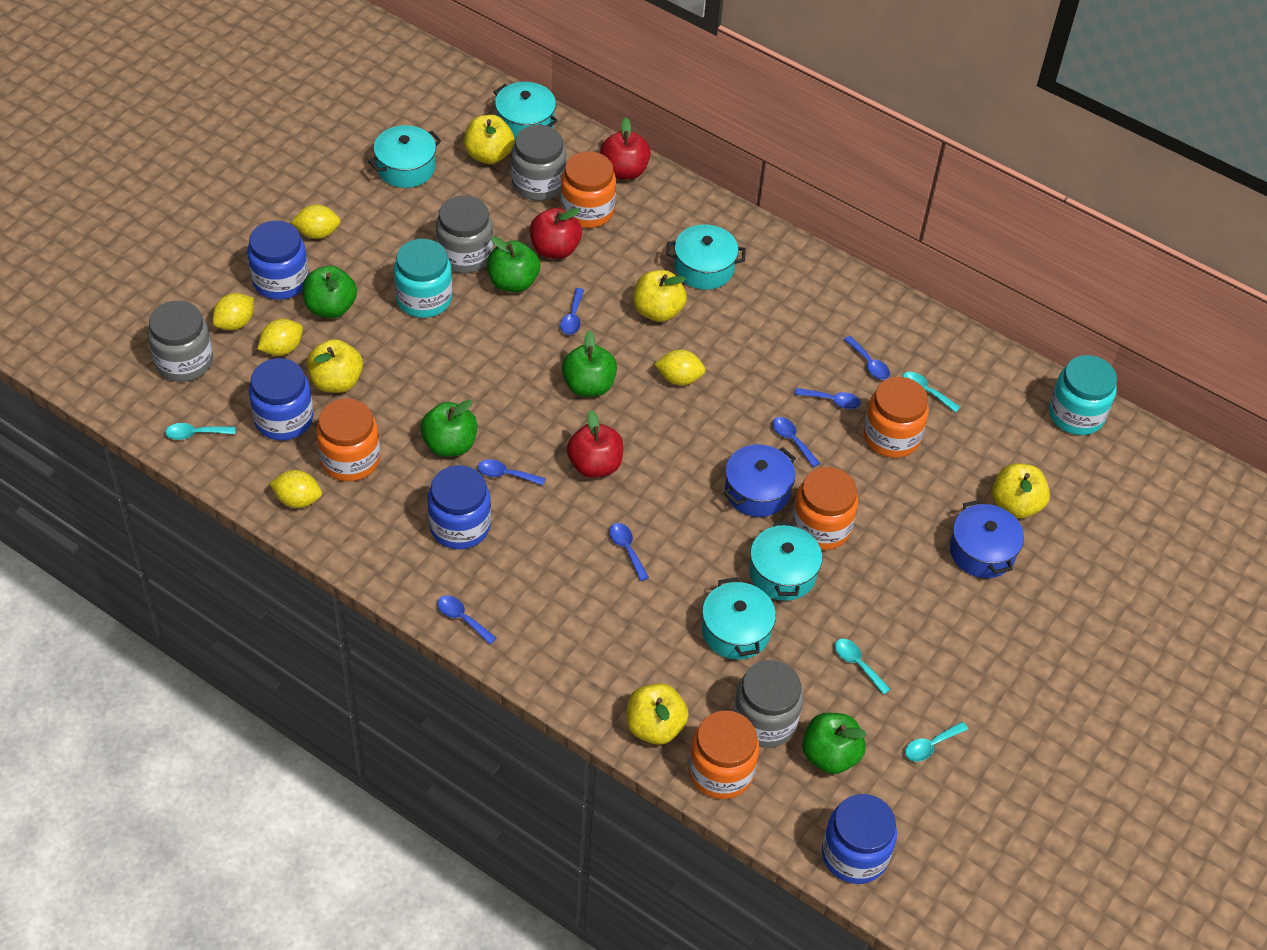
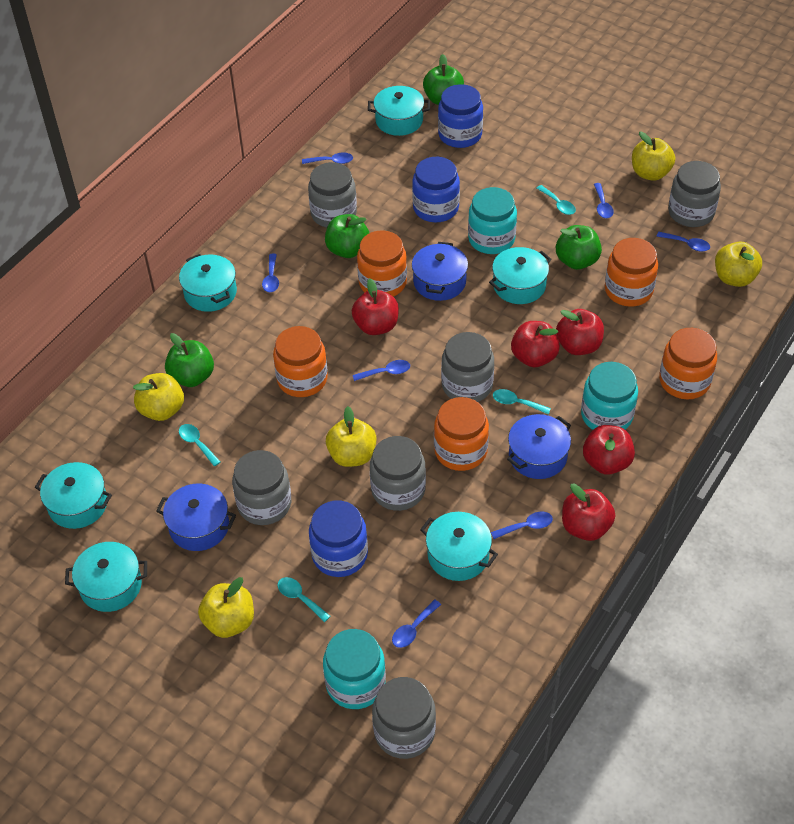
blue jar: [247,221,309,300] [249,358,313,441] [427,465,491,549] [822,794,897,884] = 4 -> [309,500,368,577] [412,157,460,222] [438,84,483,148] = 3
blue pot: [723,444,796,517] [950,500,1024,578] = 2 -> [156,484,236,551] [412,242,468,301] [507,414,571,479] = 3
green apple: [303,266,357,318] [420,399,477,457] [487,236,540,292] [562,330,617,397] [802,713,867,774] = 5 -> [165,333,214,387] [325,214,369,258] [423,54,464,105] [556,225,602,270] = 4
grey jar: [148,301,213,382] [436,195,493,273] [511,125,566,201] [733,660,803,748] = 4 -> [232,450,291,525] [308,162,357,228] [370,436,426,511] [372,677,436,759] [441,332,494,402] [668,161,721,227] = 6
red apple: [530,208,582,259] [567,410,623,478] [600,118,651,179] = 3 -> [352,278,399,335] [511,321,560,367] [556,309,604,355] [562,483,615,541] [583,425,635,475] = 5
turquoise jar: [394,239,452,318] [1049,355,1117,435] = 2 -> [323,629,386,709] [468,187,517,254] [581,362,638,430] = 3
turquoise pot: [368,125,441,188] [494,82,558,140] [666,224,746,290] [702,577,776,660] [749,521,822,601] = 5 -> [35,462,112,529] [65,542,147,612] [179,254,237,312] [368,86,430,136] [420,512,498,581] [489,247,552,304] = 6
yellow lemon: [213,293,254,330] [257,319,303,356] [269,470,322,508] [291,204,341,239] [655,350,706,385] = 5 -> none = 0

